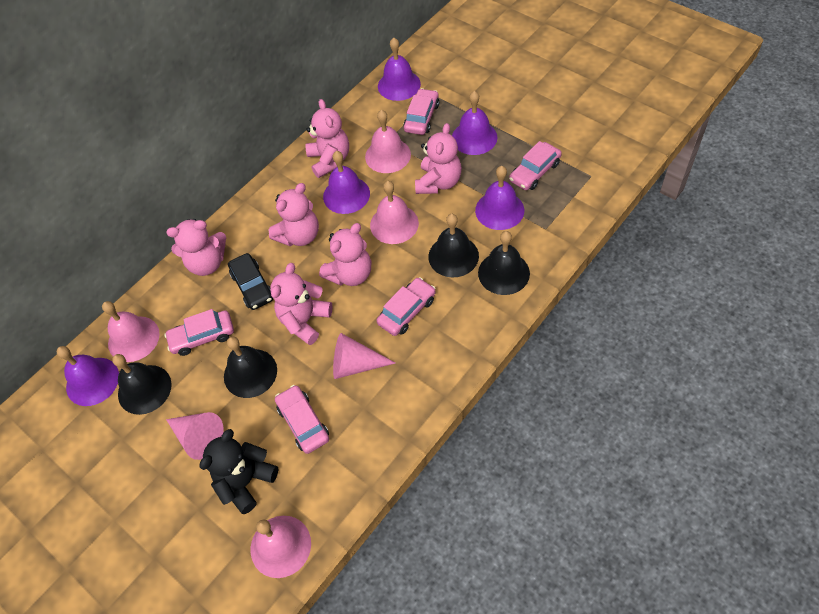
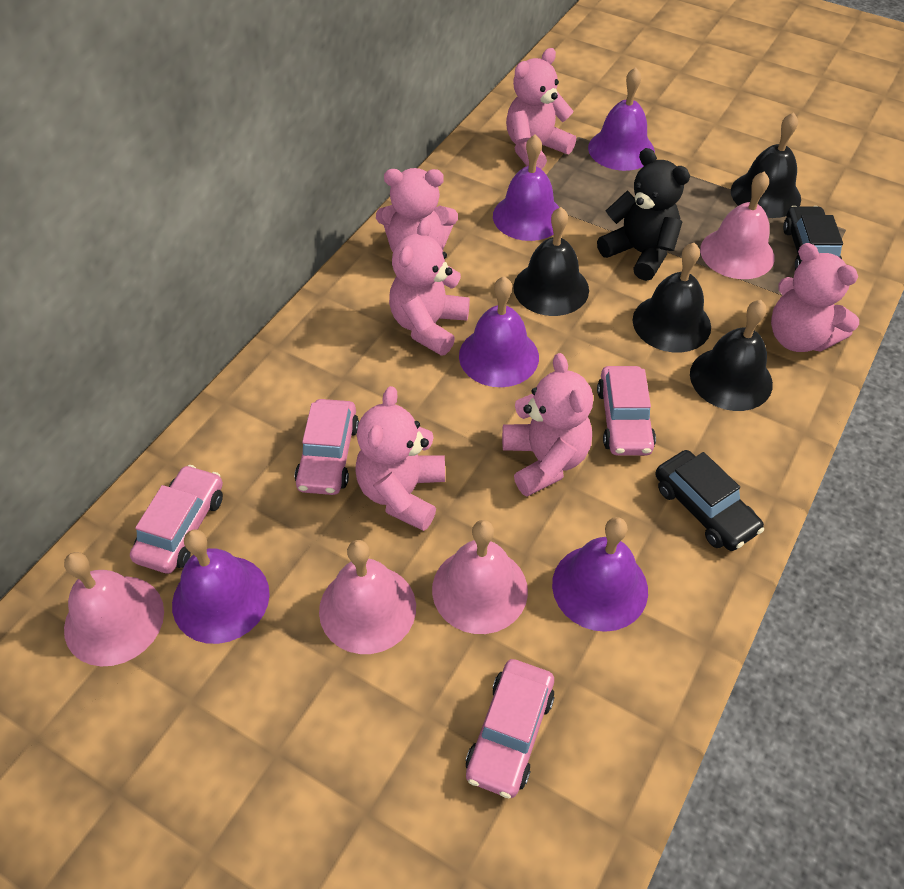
black car: [228,253,273,310] = 1 -> [655,450,764,551] [783,206,843,270] = 2
pink car: [164,309,234,356] [275,385,329,454] [376,277,436,336] [404,88,439,135] [509,141,562,190] = 5 -> [130,465,223,574] [295,399,359,495] [466,659,555,798] [597,366,656,456] = 4
pink cone: [166,412,224,460] [333,333,395,379] = 2 -> none = 0

